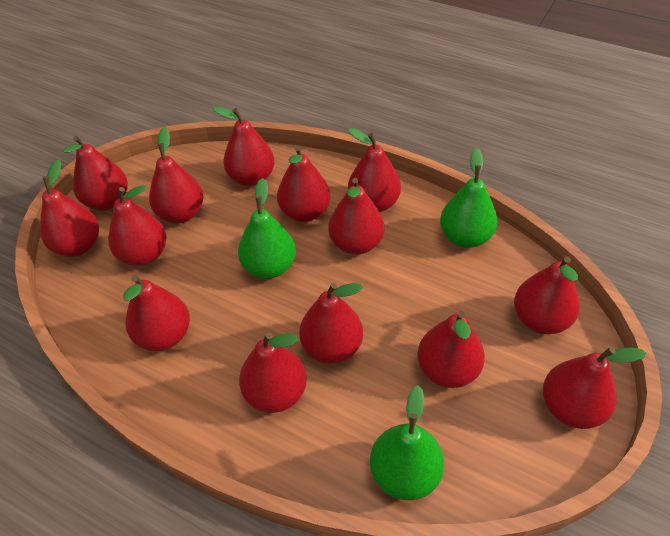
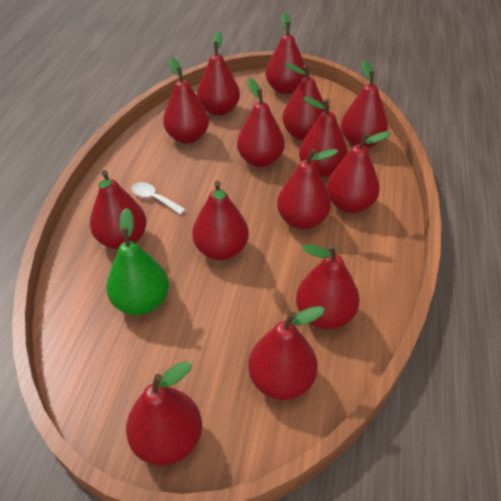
green pear: [238,178,296,279] [370,385,444,501] [440,148,498,248] = 3 -> [106,208,169,315] = 1
white spoon: none = 0 -> [131,182,186,215] = 1

